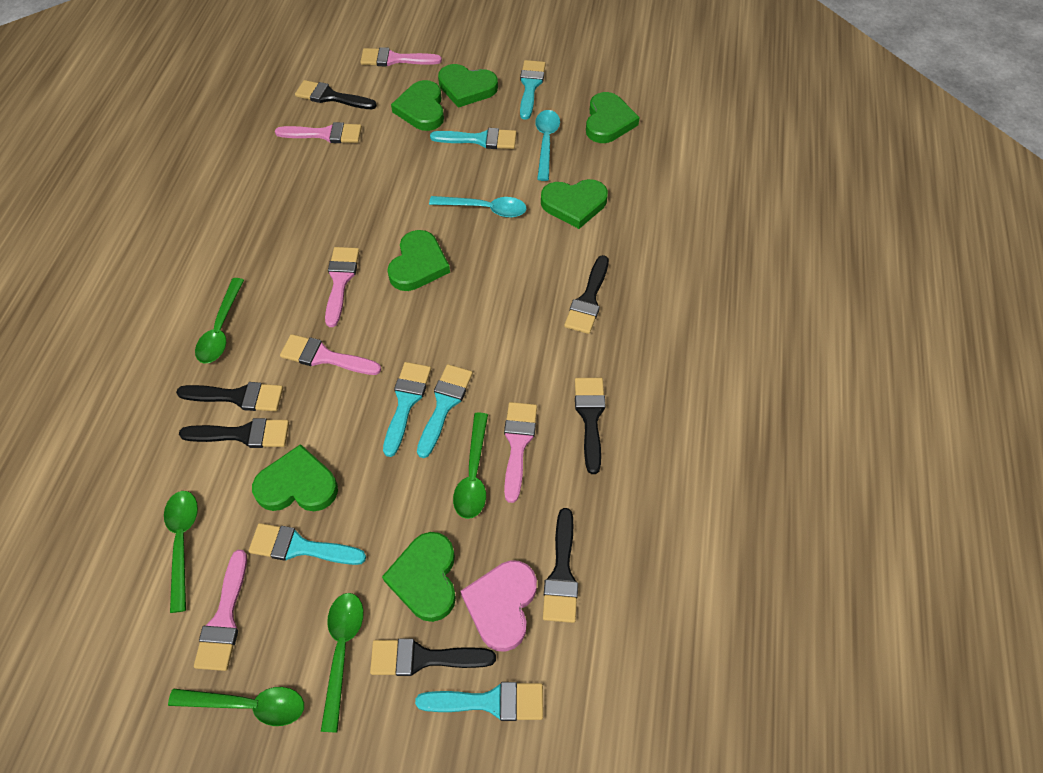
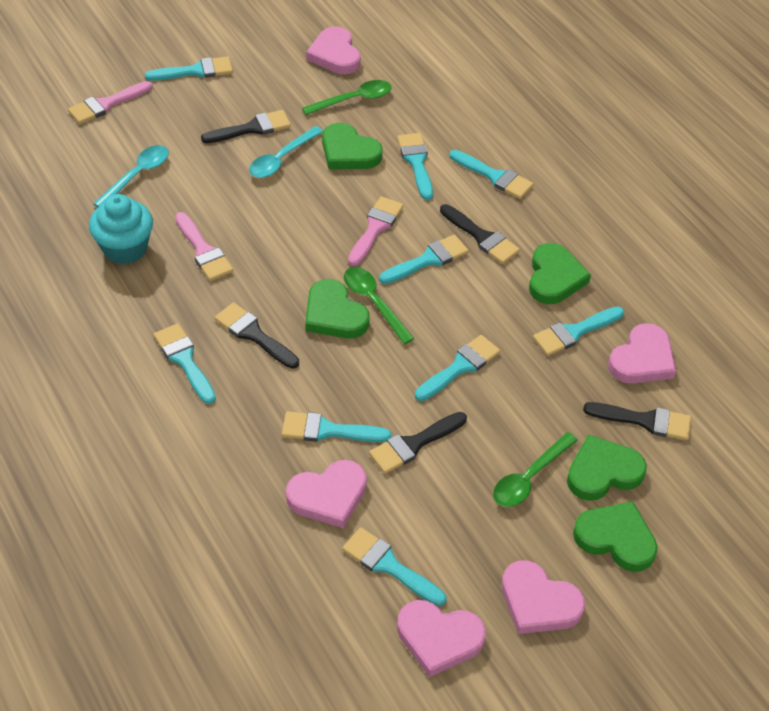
black brush: [176,382,283,411] [179,418,289,448] [295,80,377,109] [370,639,496,676] [543,508,578,623] [564,255,609,334] [575,378,606,474] = 7 -> [201,110,291,143] [215,302,299,369] [369,412,467,474] [440,204,520,264] [583,402,691,440] = 5
green heart: [252,444,338,511] [382,532,456,622] [387,230,450,291] [391,80,444,131] [438,64,498,108] [541,179,608,229] [586,92,640,143] = 7 -> [305,279,370,339] [322,123,383,170] [529,243,591,304] [567,435,647,501] [573,501,658,572] = 5
green spoon: [164,491,198,613] [168,687,304,726] [195,278,244,364] [321,593,364,733] [453,413,488,519] = 5 -> [302,80,392,115] [344,267,415,344] [493,432,578,507] = 3
pink brush: [194,550,247,671] [275,122,362,143] [280,334,381,375] [325,247,359,327] [360,47,442,66] [504,402,537,503] = 6 -> [68,81,153,124] [175,212,233,281] [348,196,403,266] = 3
pink heart: [460,560,537,652] = 1 -> [286,460,367,528] [306,26,361,74] [397,600,486,677] [501,560,585,634] [608,323,676,384] = 5
turquoise brush: [249,523,366,565] [383,362,431,457] [415,682,543,721] [417,364,473,458] [430,128,516,149] [520,60,546,120] = 6 -> [145,56,233,81] [154,324,216,404] [282,411,392,442] [342,527,447,606] [379,234,469,284] [397,133,433,200] [415,335,500,401] [450,150,533,199] [533,306,624,356] = 9
turquoise cupcake: none = 0 -> [89,194,153,264] = 1

